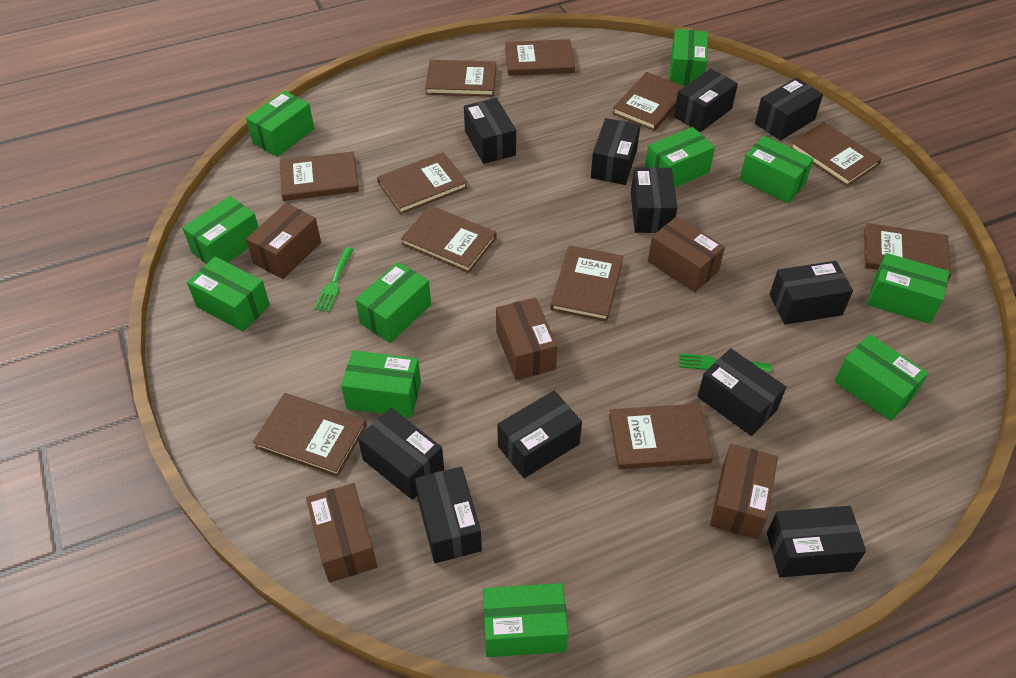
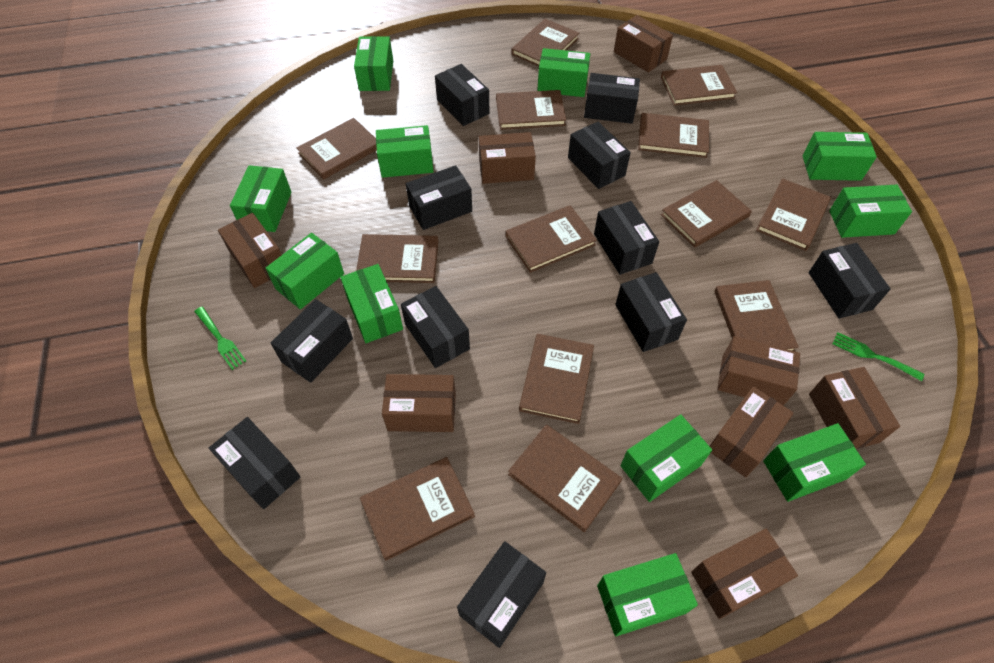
brown book: [253,393,367,477] [280,151,359,201] [377,152,468,214] [401,205,497,273] [425,60,496,97] [505,39,575,76] [550,246,623,322] [609,404,713,469] [612,72,685,131] [790,122,882,186] [864,223,951,280] = 11 -> [296,118,377,180] [356,234,438,283] [360,457,475,561] [496,90,566,130] [505,205,597,273] [508,425,622,532] [511,19,579,66] [519,334,594,424] [638,113,709,158] [661,65,737,106] [661,180,752,248] [714,280,799,352] [756,178,831,251] = 13
brown box: [246,203,321,279] [306,483,377,583] [496,298,558,380] [648,217,725,292] [710,444,778,539] = 5 -> [218,213,282,288] [382,374,456,432] [479,132,536,184] [614,15,673,73] [691,529,798,619] [710,386,794,477] [717,336,800,406] [809,367,900,449] = 8

